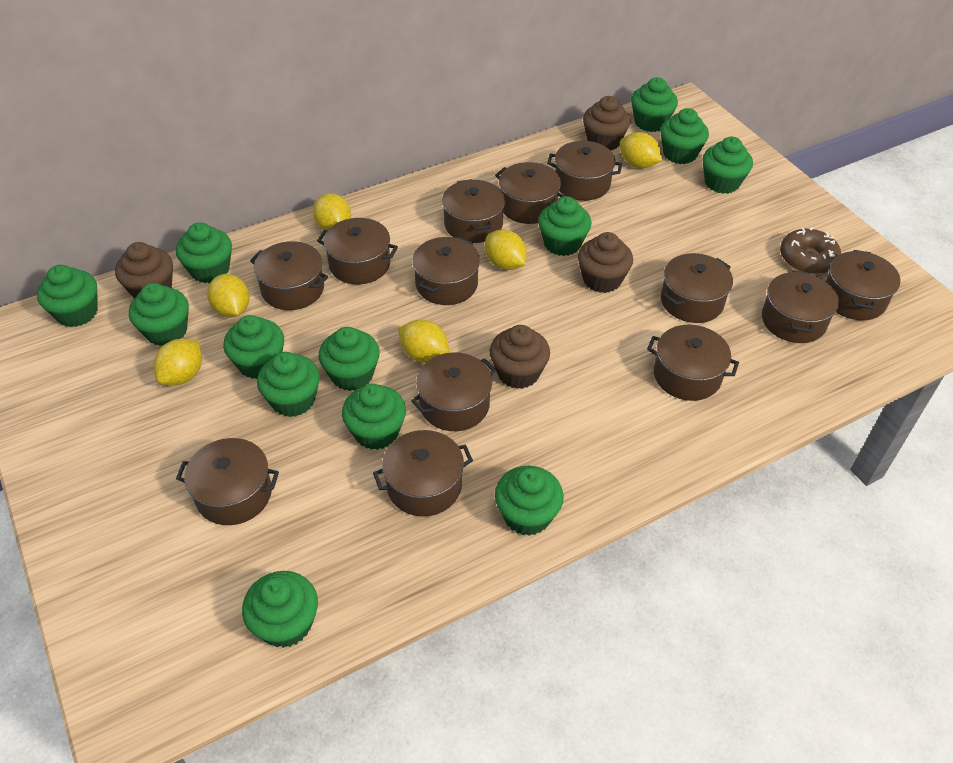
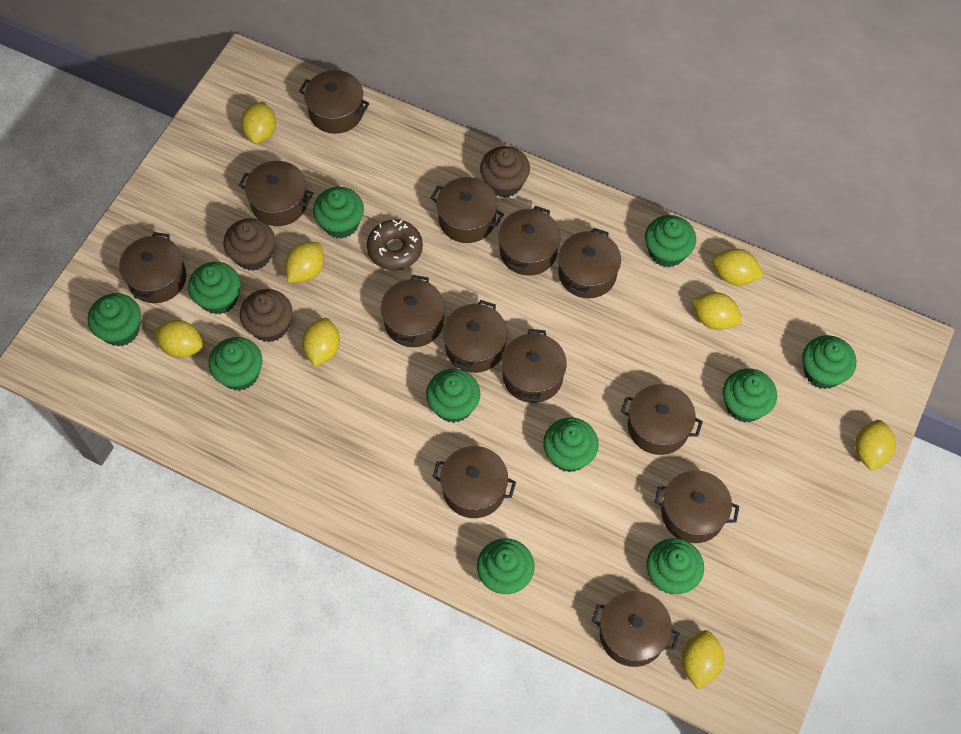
brown cupcake: [115,242,173,299] [489,325,550,389] [578,232,633,293] [583,96,631,150] = 4 -> [223,218,275,271] [240,289,292,342] [480,146,530,198] = 3
green cupcake: [37,265,98,327] [129,283,189,346] [176,222,232,283] [223,315,284,379] [242,571,318,648] [257,352,320,417] [318,327,380,391] [342,384,406,450] [495,466,564,536] [538,196,591,256] [631,77,678,132] [660,108,709,164] [703,137,753,194] = 13 -> [88,293,141,346] [188,262,241,315] [209,337,262,391] [313,187,364,239] [426,369,480,423] [477,538,534,594] [543,418,599,472] [645,215,696,267] [647,538,704,594] [723,368,777,423] [802,335,856,389] = 11
yellow lemon: [154,339,202,385] [207,274,250,317] [313,193,351,230] [398,320,449,363] [485,229,527,270] [620,132,662,168] = 6 -> [153,320,203,358] [241,102,276,144] [285,242,324,283] [302,318,340,366] [681,630,724,690] [691,292,742,330] [713,249,764,286] [855,420,896,471] = 8

